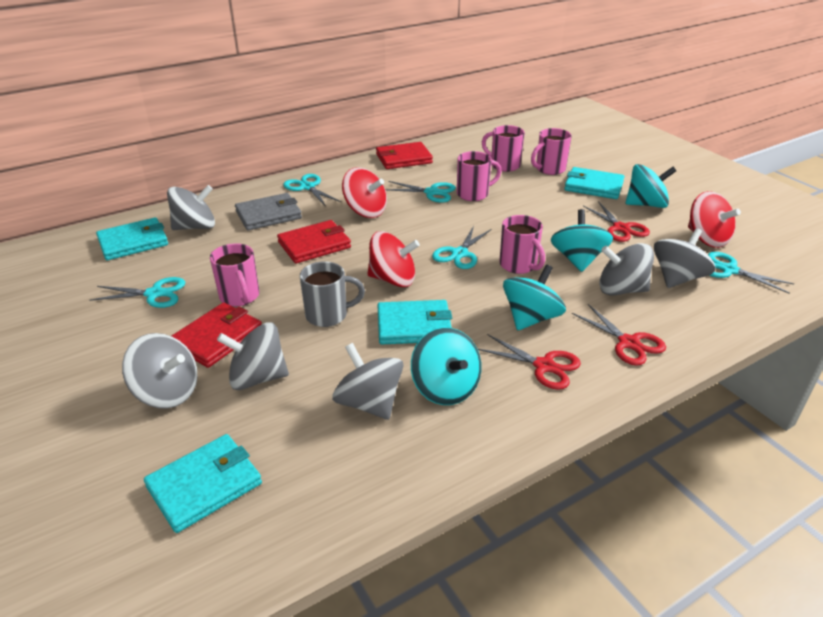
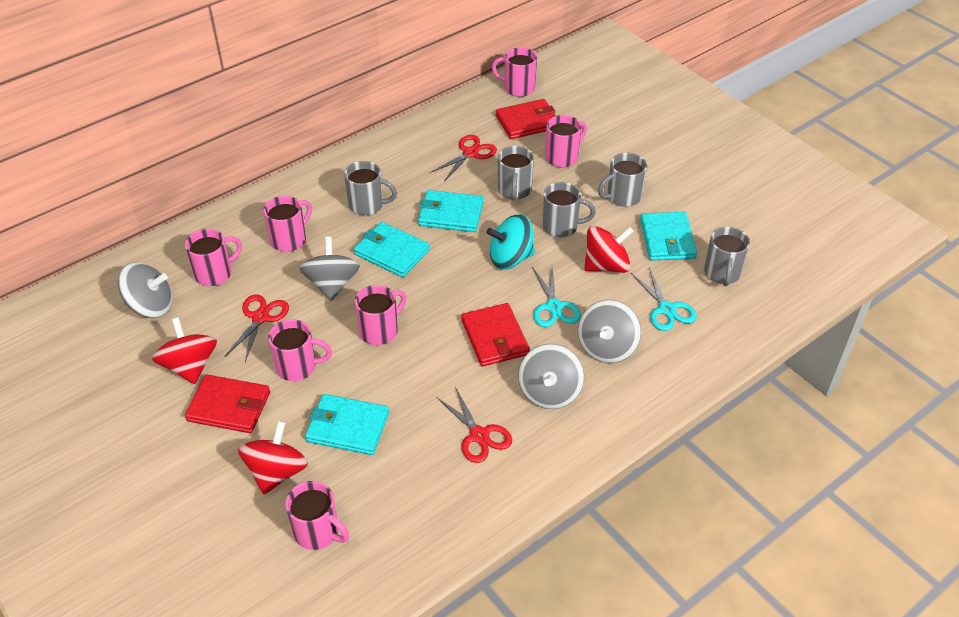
grey mug: [300,261,365,327] = 1 -> [344,161,397,215] [498,146,534,201] [542,182,596,237] [598,153,647,207] [704,227,750,286] = 5
grey spinning top: [122,333,197,409] [167,185,215,230] [217,322,289,390] [332,343,403,420] [599,243,654,296] [654,228,715,288] = 6 -> [118,262,172,318] [299,236,360,301] [518,344,584,409] [578,300,641,363] = 4
grey wallet: [235,193,302,231] = 1 -> none = 0
pink mug: [210,243,259,306] [457,151,502,201] [482,125,525,172] [499,215,545,274] [531,128,572,175] = 5 -> [185,229,242,286] [263,196,312,252] [268,319,332,381] [285,481,349,550] [354,285,406,345] [492,47,537,97] [545,115,587,167] = 7
turquoise scissors: [89,277,185,308] [283,174,341,205] [385,181,456,203] [432,226,492,269] [708,252,794,294] = 5 -> [532,267,581,327] [631,267,697,331] = 2
turquoise spinning top: [411,327,482,405] [503,264,566,330] [551,209,613,272] [626,164,676,208] = 4 -> [487,214,535,270] = 1

